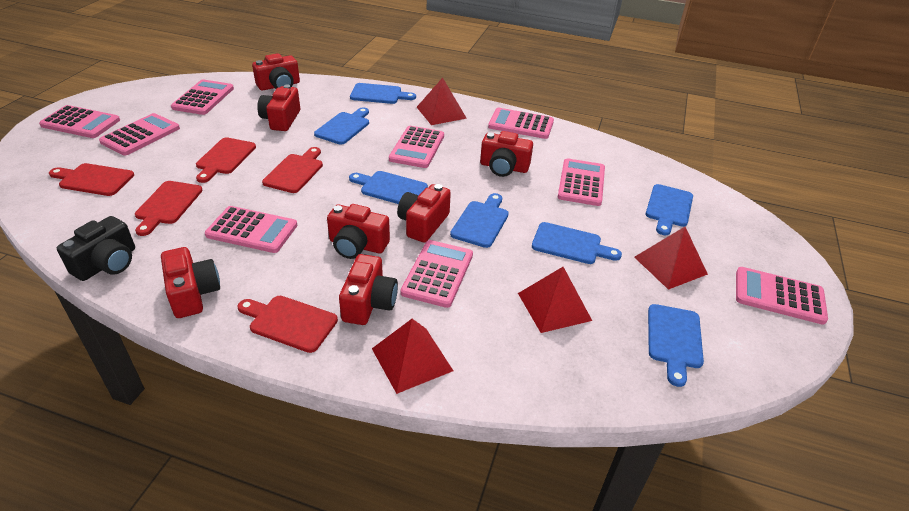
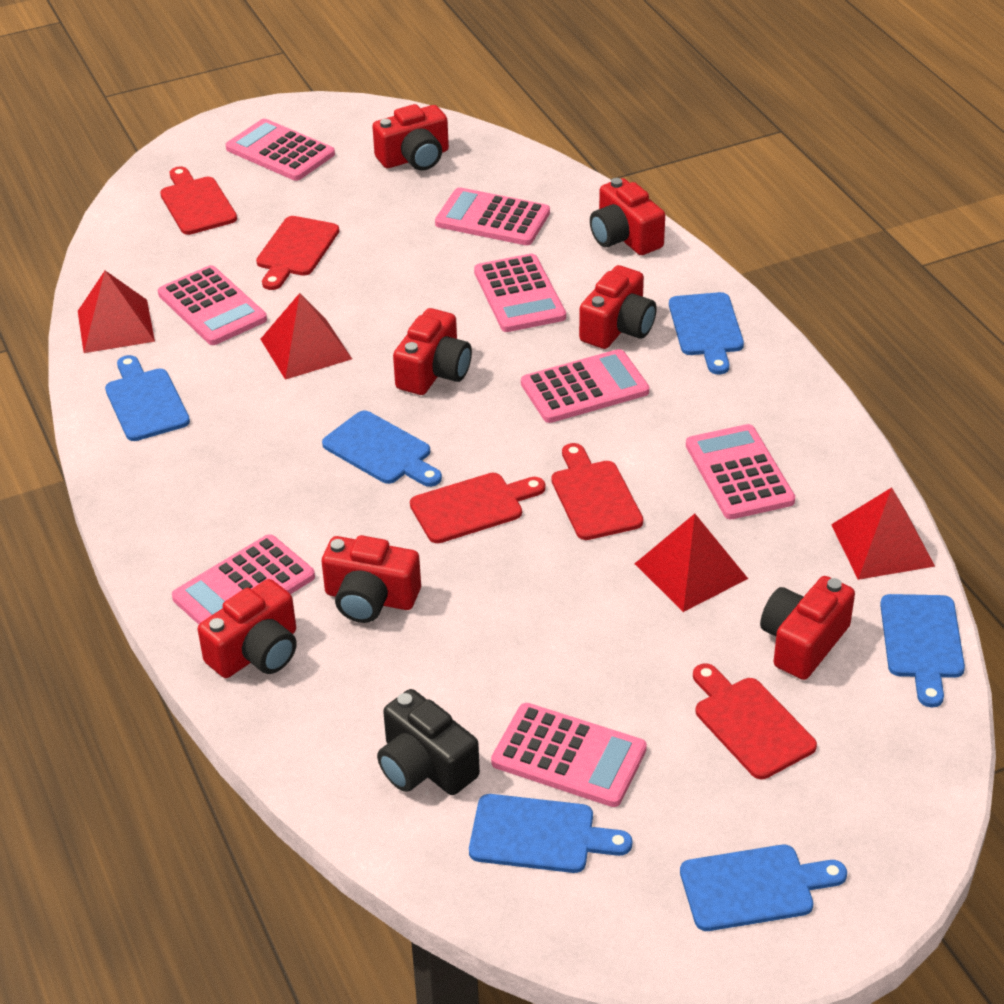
blue cutting board: [314,107,369,145] [349,171,428,204] [350,83,416,104] [450,193,509,248] [532,222,622,264] [646,184,693,235] [648,304,704,387] = 7 -> [105,355,190,441] [322,411,442,487] [469,794,632,873] [669,292,744,374] [680,845,847,931] [880,594,965,707] = 6
pink calculator: [39,105,120,138] [99,113,180,155] [171,79,234,115] [205,206,298,253] [389,126,444,168] [400,240,473,308] [488,108,554,139] [558,158,605,206] [736,267,828,325] = 9 -> [158,265,267,345] [172,534,315,625] [226,118,335,181] [435,187,550,245] [474,254,566,332] [491,703,647,807] [521,349,649,423] [686,424,795,519] = 8

